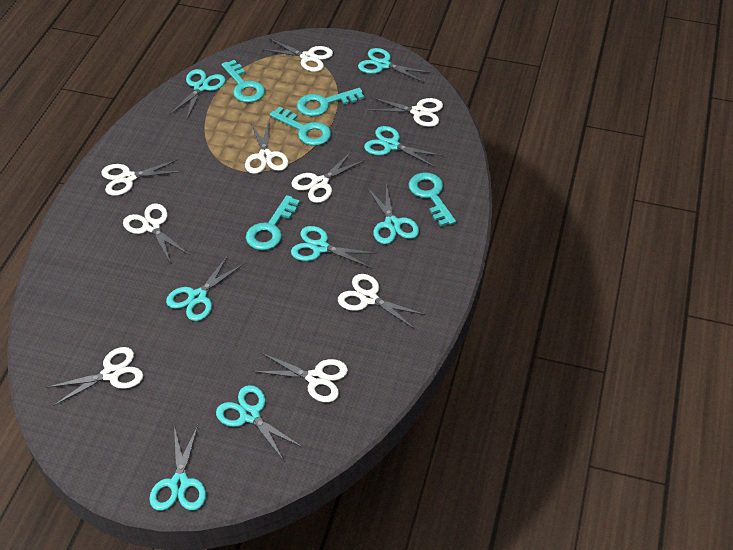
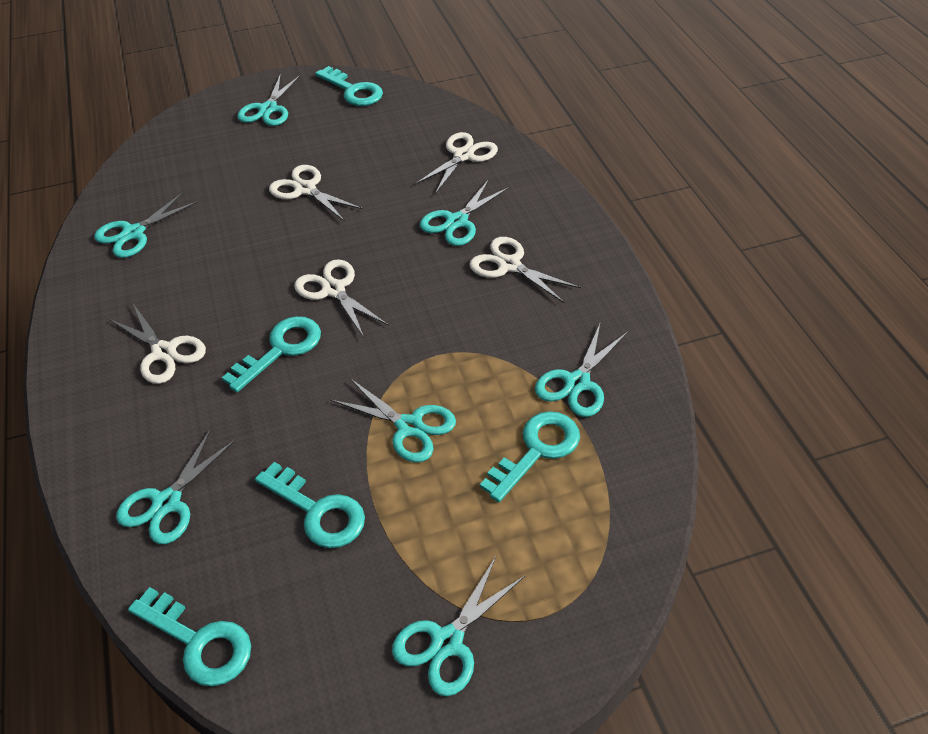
turquoise scissors: [149,425,206,511] [166,255,244,321] [170,69,226,118] [216,385,302,461] [291,226,378,268] [358,48,431,82] [364,126,443,167] [367,184,419,244] = 8 -> [94,192,199,258] [116,428,237,544] [237,73,301,126] [331,378,456,463] [392,557,526,696] [420,179,510,246] [535,324,628,417] = 7
white scissors: [46,347,143,406] [101,159,183,196] [123,203,189,264] [245,122,289,174] [253,353,348,402] [261,38,333,72] [291,151,365,203] [338,274,426,329] [367,97,443,127] = 9 -> [108,304,206,384] [269,165,363,221] [294,259,389,337] [414,132,498,194] [469,237,581,304] = 5

